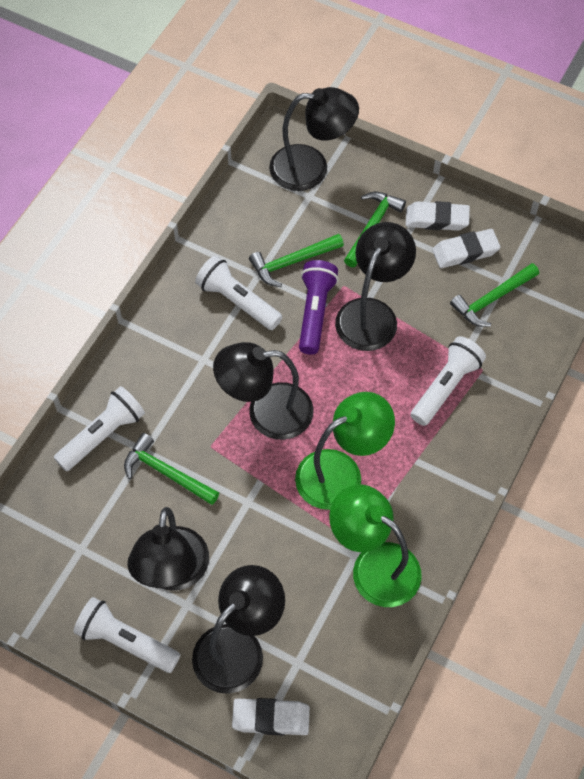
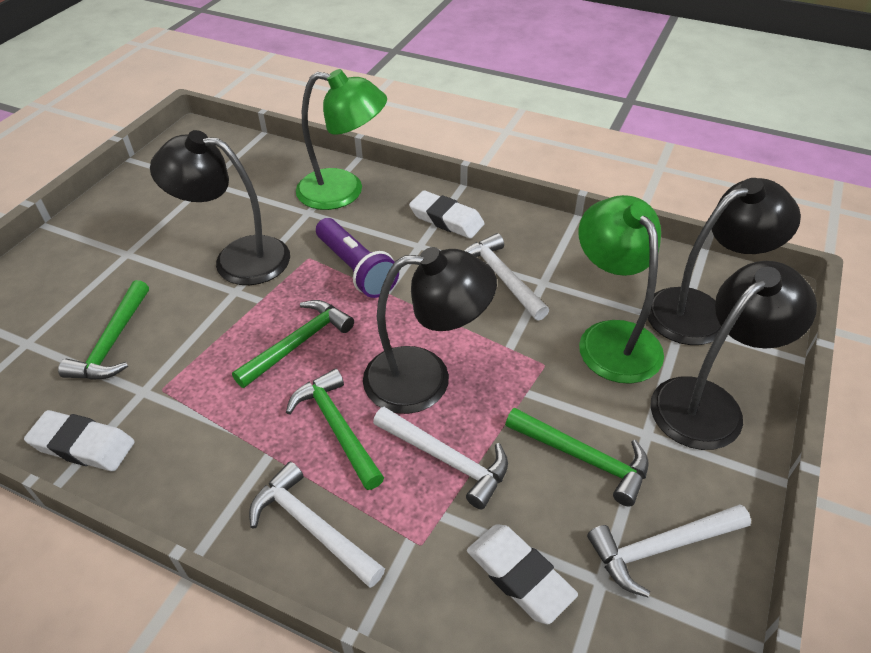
black lamp: [127,507,209,591] [192,565,285,694] [213,342,313,440] [269,87,359,191] [335,222,416,351] = 5 -> [150,130,290,285] [363,247,497,414] [648,178,801,345] [650,261,817,450] = 4
white flashlight: [54,386,145,471] [73,597,180,673] [195,256,282,330] [411,336,486,426] = 4 -> none = 0
white hammer: none = 0 -> [249,462,385,588] [373,407,508,509] [464,233,549,321] [587,504,751,597] = 4

